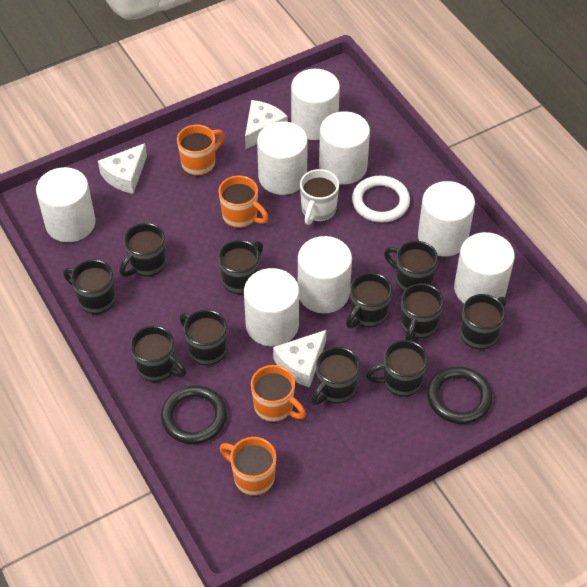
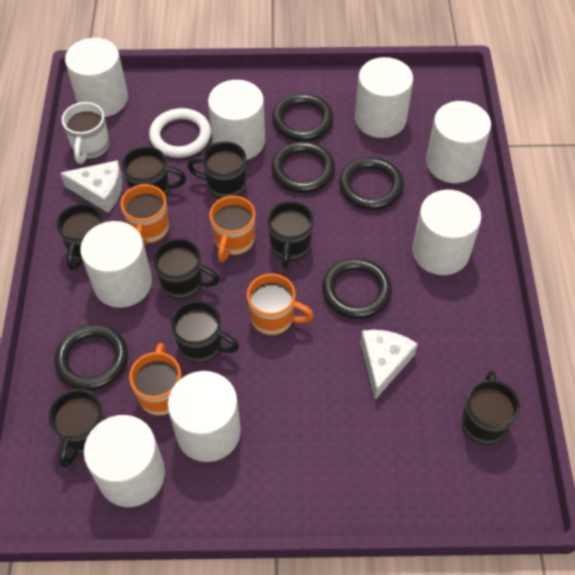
black mug: [63,259,116,314] [119,223,166,277] [130,326,186,382] [179,310,227,366] [218,240,263,294] [311,347,360,405] [346,272,392,328] [366,340,428,397] [384,241,438,291] [401,283,444,341] [460,294,507,350] = 11 -> [49,389,105,468] [56,203,104,271] [122,146,186,196] [153,238,220,299] [171,301,239,363] [187,141,246,199] [268,201,314,269] [461,370,520,444] = 8
black ring: [161,385,227,444] [427,366,493,424] = 2 -> [54,324,128,391] [271,141,335,193] [272,93,333,142] [322,258,392,319] [339,157,404,210] = 5
white cheese: [98,143,147,194] [245,100,288,149] [273,330,326,388] = 3 -> [60,160,122,213] [360,330,418,400] = 2

